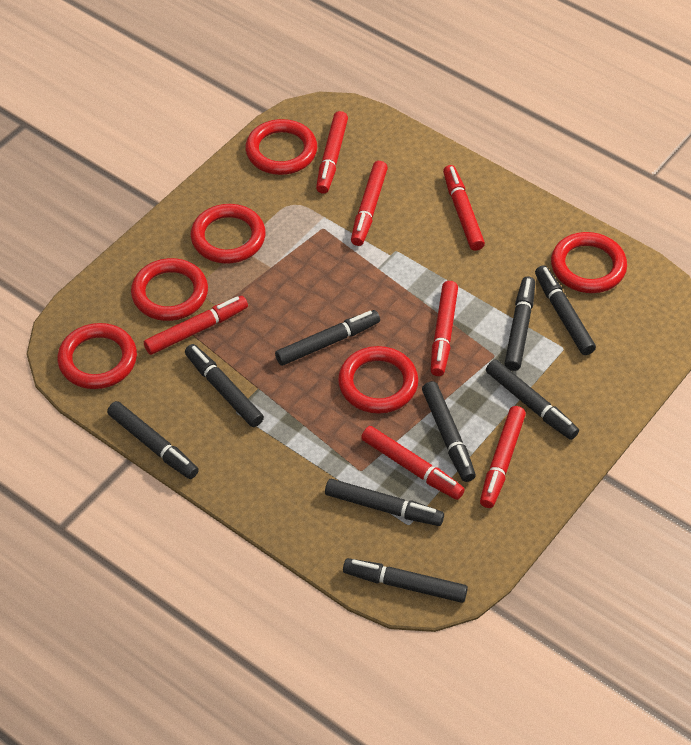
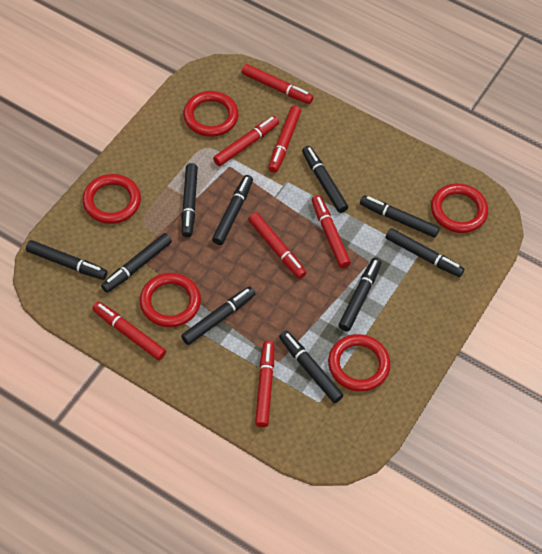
black marker: [107,401,199,479] [185,344,264,427] [275,310,380,366] [325,479,444,526] [343,558,468,603] [422,381,476,482] [486,359,579,440] [504,276,535,371] [535,265,596,355] = 9 -> [26,240,108,280] [101,233,172,293] [181,287,255,345] [182,163,198,237] [212,175,253,245] [279,331,343,403] [302,146,348,213] [339,258,381,332] [360,195,440,238] [386,228,464,277] = 10
red ring: [57,323,137,389] [131,258,208,321] [191,204,266,264] [245,119,317,175] [338,346,418,414] [551,232,627,293] = 6 -> [82,174,141,224] [140,273,201,327] [183,91,239,137] [328,334,391,392] [431,183,488,233] = 5

